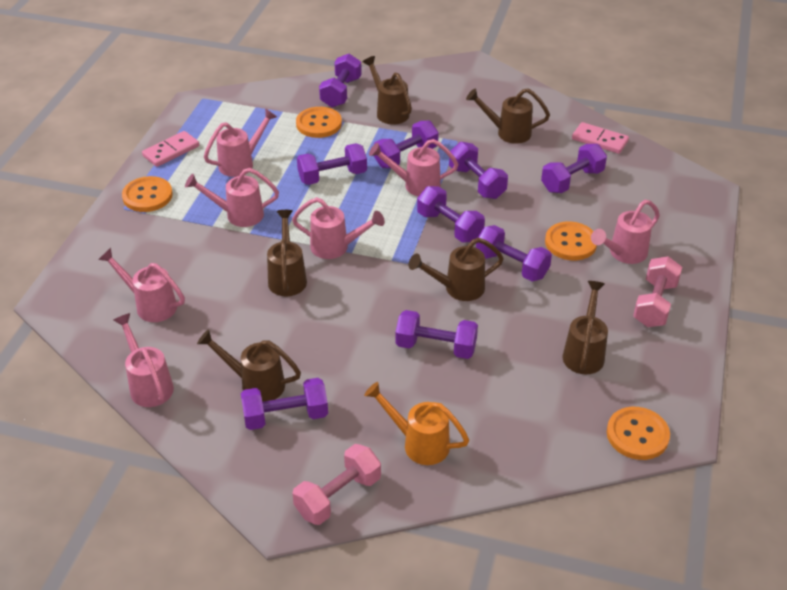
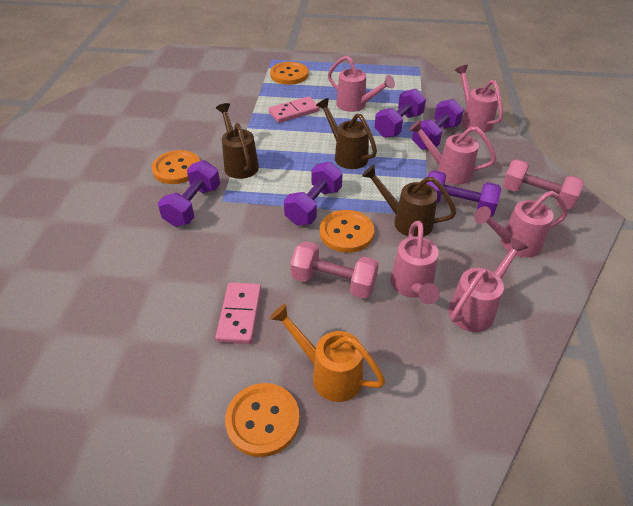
brown watering can: [197,329,301,402] [267,210,307,296] [363,56,412,125] [409,238,504,301] [466,88,550,144] [563,281,608,374] = 6 -> [216,103,259,179] [316,98,377,169] [362,165,456,237] = 3
pink watering can: [98,248,185,322] [113,313,174,407] [185,168,279,227] [204,108,277,177] [292,197,385,259] [369,139,458,196] [591,200,660,264] = 7 -> [328,55,395,112] [391,221,440,304] [409,120,496,184] [448,237,529,332] [455,65,503,132] [474,191,568,257] = 6
purple dumbbell: [241,378,328,430] [297,143,367,185] [319,54,362,108] [374,121,439,169] [395,310,478,359] [417,186,485,243] [449,142,508,199] [476,225,552,282] [541,144,607,193] = 9 -> [158,160,220,227] [284,162,343,225] [375,89,426,138] [412,99,464,150] [426,170,501,217] = 5

